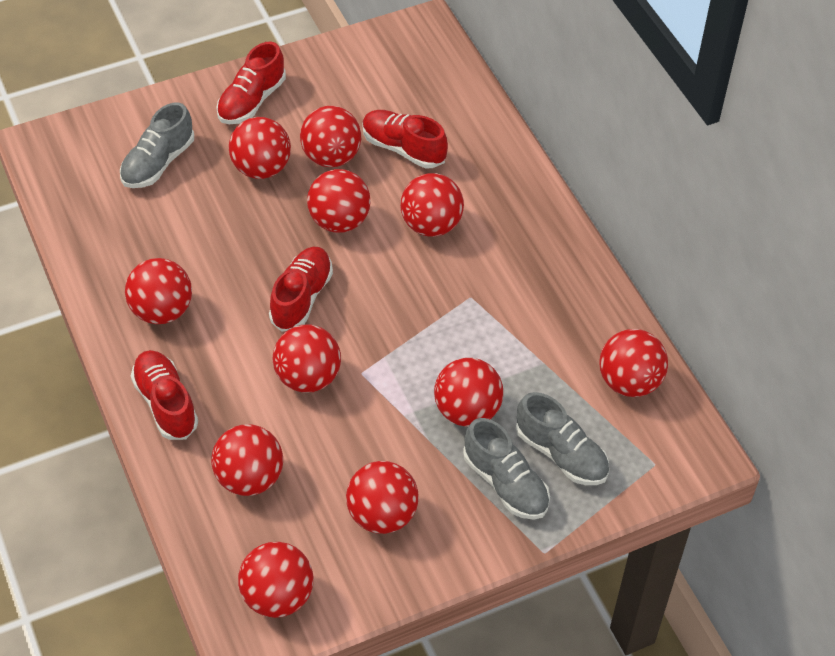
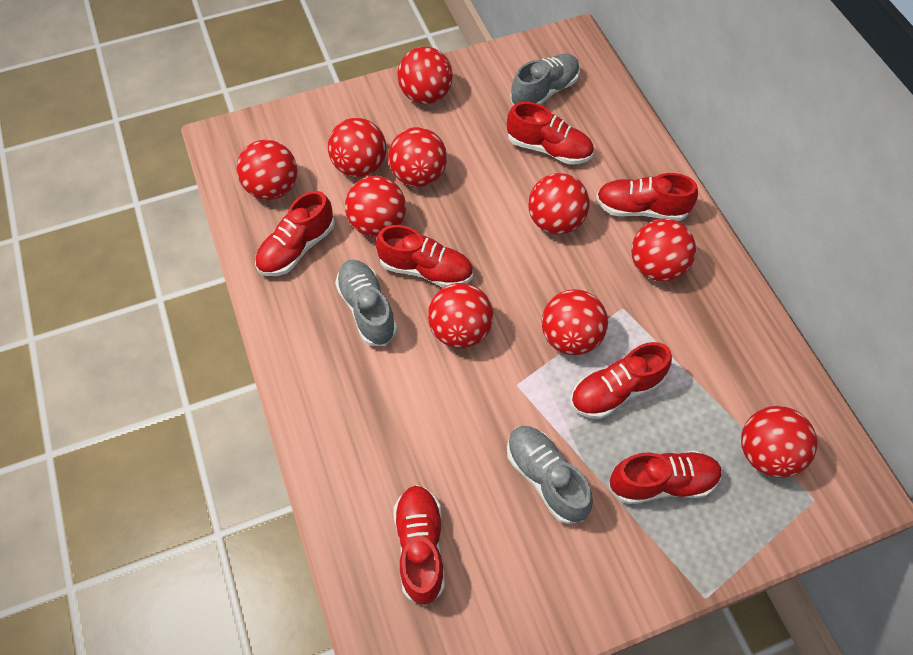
red ball: [125,258,192,324] [211,424,283,496] [229,117,291,179] [238,542,313,618] [273,325,341,393] [300,106,361,167] [307,169,371,233] [346,461,419,534] [400,173,464,237] [434,358,503,427] [599,329,668,397] = 11 -> [236,140,297,200] [328,118,386,177] [345,176,406,237] [388,127,447,187] [398,47,453,104] [428,283,493,348] [528,173,589,235] [542,289,608,355] [631,218,696,282] [741,406,817,478] = 10
red shoe: [131,350,198,440] [216,41,286,124] [269,247,333,332] [362,110,448,168] = 4 -> [255,191,335,276] [376,225,473,287] [393,485,445,606] [507,102,593,165] [570,342,672,419] [596,173,698,221] [609,451,722,504] = 7

